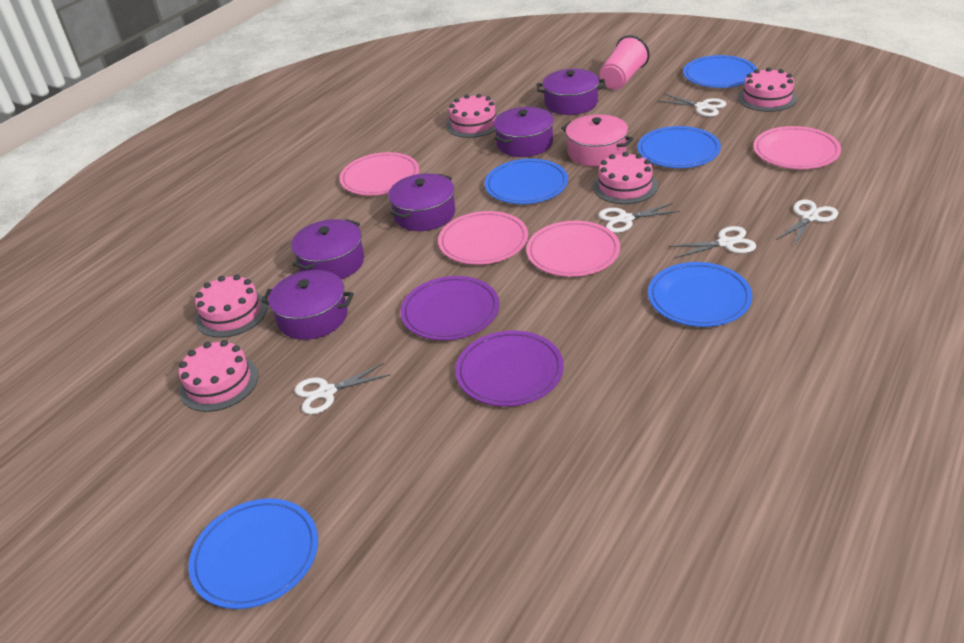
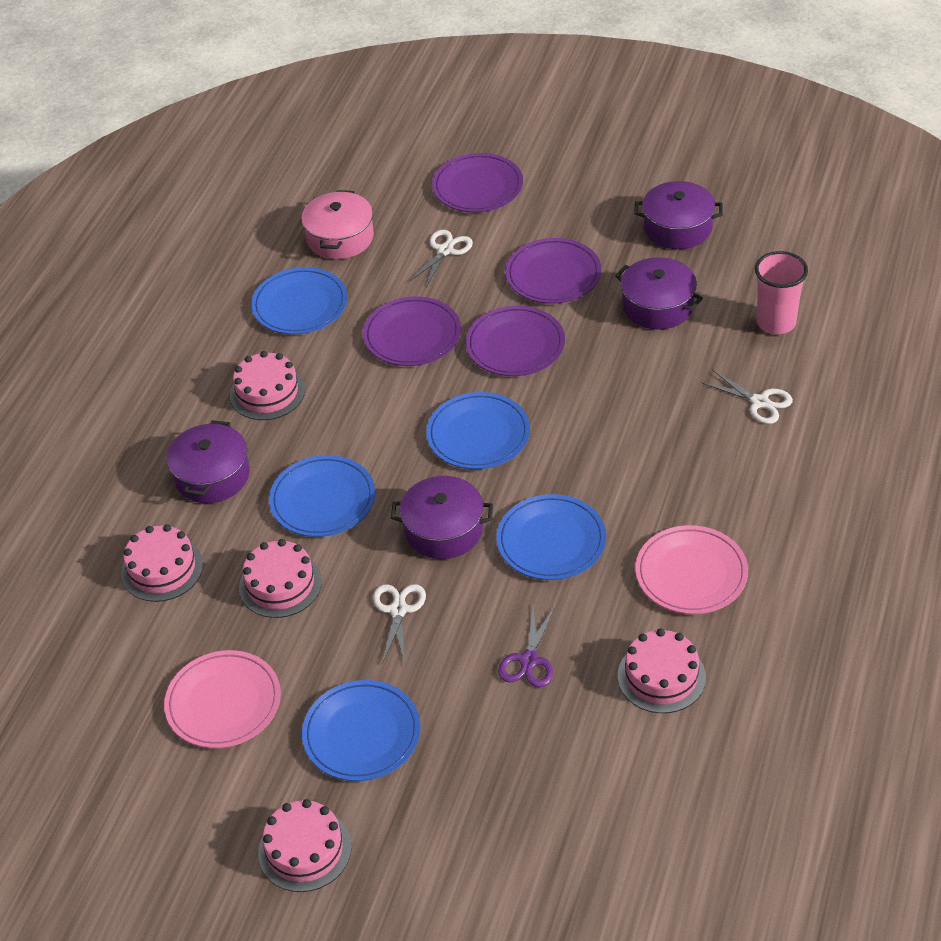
pink plate: [339,152,419,195] [438,211,528,265] [526,221,620,277] [753,126,841,169] = 4 -> [164,650,281,748] [635,525,748,614] = 2
purple plate: [401,276,499,340] [455,330,564,406] = 2 -> [363,296,461,366] [432,153,523,212] [466,306,565,376] [505,238,601,304] = 4
purple pot: [261,270,354,340] [291,219,364,279] [388,173,455,231] [494,107,554,157] [537,69,606,115] = 5 -> [167,420,250,503] [391,476,493,559] [615,257,703,330] [634,181,723,249] = 4
purple scissors: none = 0 -> [498,606,555,688] = 1
white scissors: [294,363,391,414] [598,203,680,233] [659,94,726,117] [668,226,756,258] [776,200,838,246] = 5 -> [373,584,426,664] [409,230,473,287] [702,370,793,424] = 3

